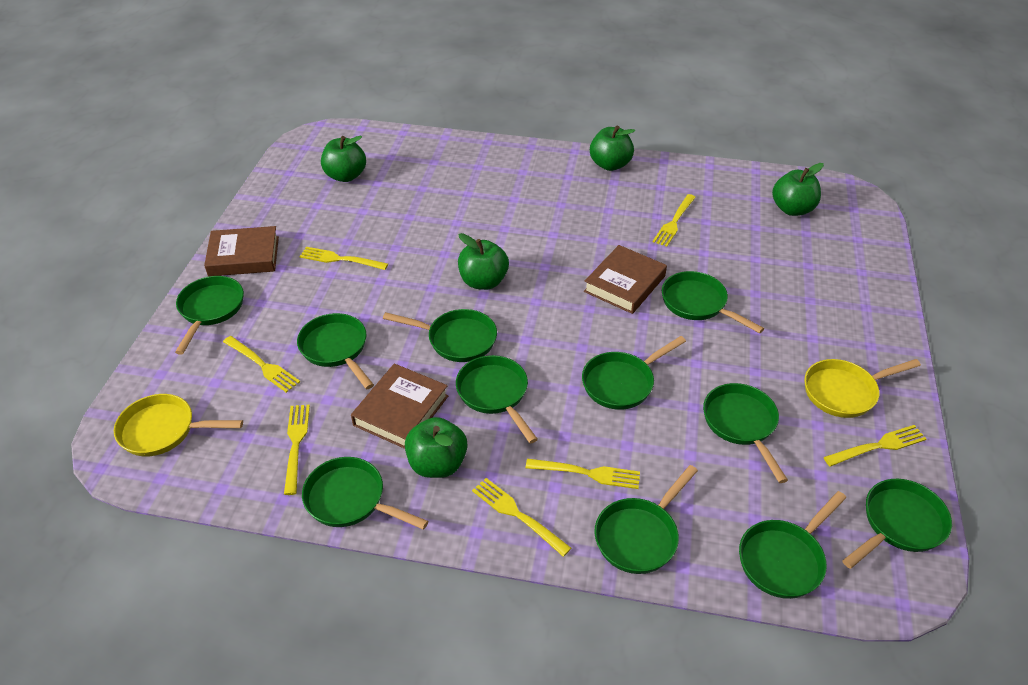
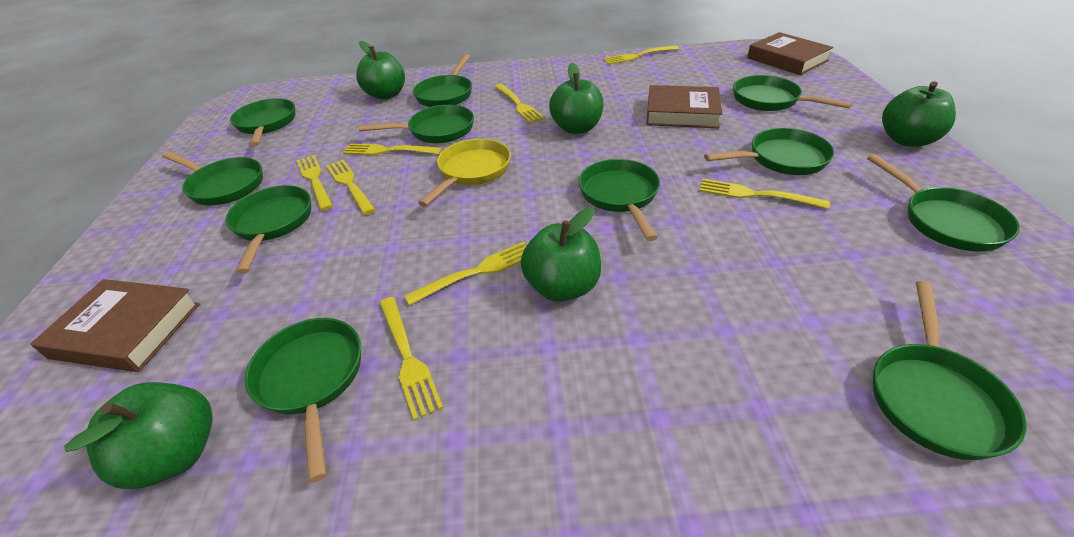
yellow fork: [223,336,300,393] [284,405,310,495] [300,247,388,270] [472,478,571,557] [525,459,640,489] [653,194,696,247] [824,425,926,467] = 7 -> [296,155,333,211] [326,160,375,215] [343,144,442,155] [379,297,443,421] [404,242,527,306] [495,84,544,123] [603,45,679,65] [699,179,830,209] = 8
yellow pan: [114,394,243,456] [804,359,921,418] = 2 -> [418,139,511,207] = 1

